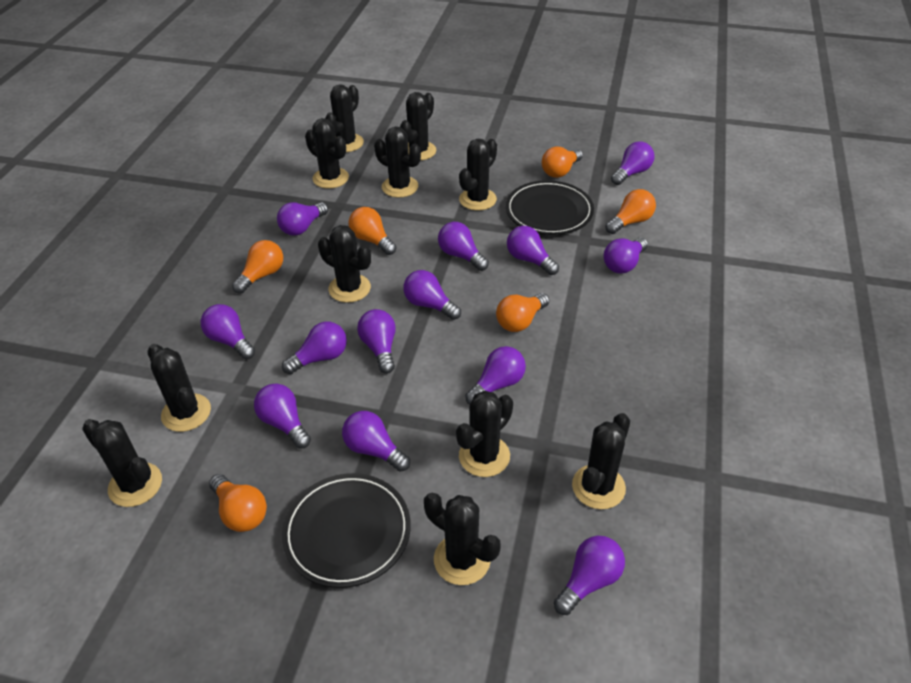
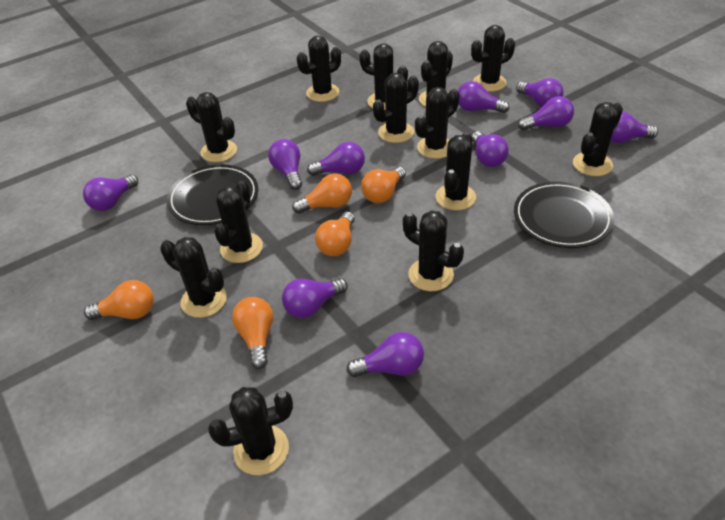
black cactus: [82,419,162,507] [147,344,211,432] [305,118,349,189] [318,225,371,303] [325,85,364,152] [374,127,421,198] [400,92,436,161] [424,493,501,585] [456,391,513,477] [459,139,497,211] [572,413,630,509] = 11 -> [160,237,227,318] [186,92,237,162] [208,387,293,475] [214,181,263,263] [297,36,341,102] [359,43,408,110] [373,73,419,143] [403,210,464,291] [415,87,460,159] [419,41,453,107] [435,132,476,210] [471,25,515,92] [573,102,623,176] = 13
orange light bulb: [209,474,267,532] [232,240,283,294] [348,207,396,255] [496,293,549,332] [542,146,583,178] [605,189,656,234] = 6 -> [84,280,154,320] [232,297,273,369] [292,173,352,214] [315,212,355,256] [361,167,406,203] = 5
purple light bulb: [201,304,255,359] [254,384,311,448] [277,202,328,236] [282,322,347,374] [342,411,410,472] [357,309,396,374] [403,270,461,320] [438,222,489,271] [465,346,526,405] [507,226,559,275] [554,536,625,615] [603,238,648,273] [611,141,654,185] = 13 -> [83,174,138,211] [268,139,302,190] [282,278,348,318] [307,142,365,176] [346,332,424,377] [458,81,510,113] [472,131,509,167] [516,78,564,107] [518,96,574,130] [610,111,658,143] = 10

